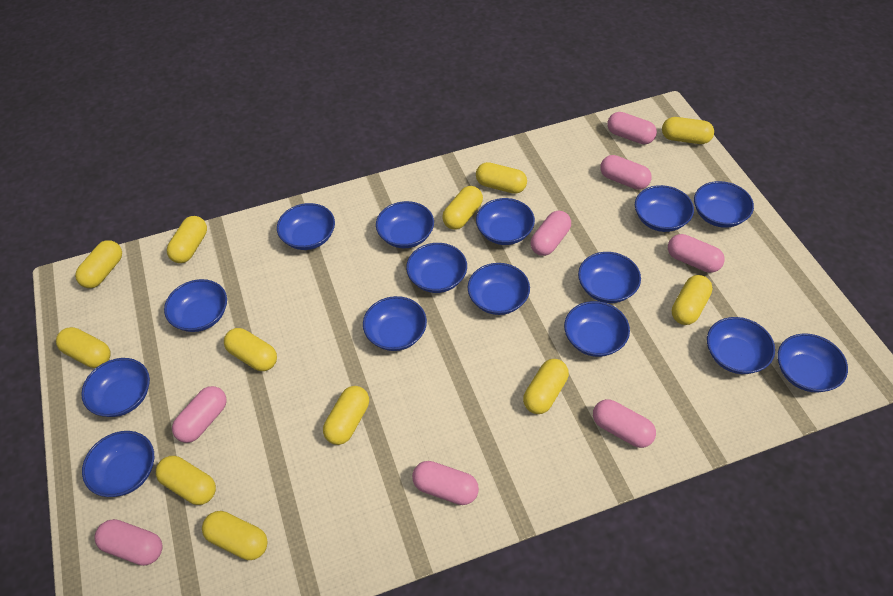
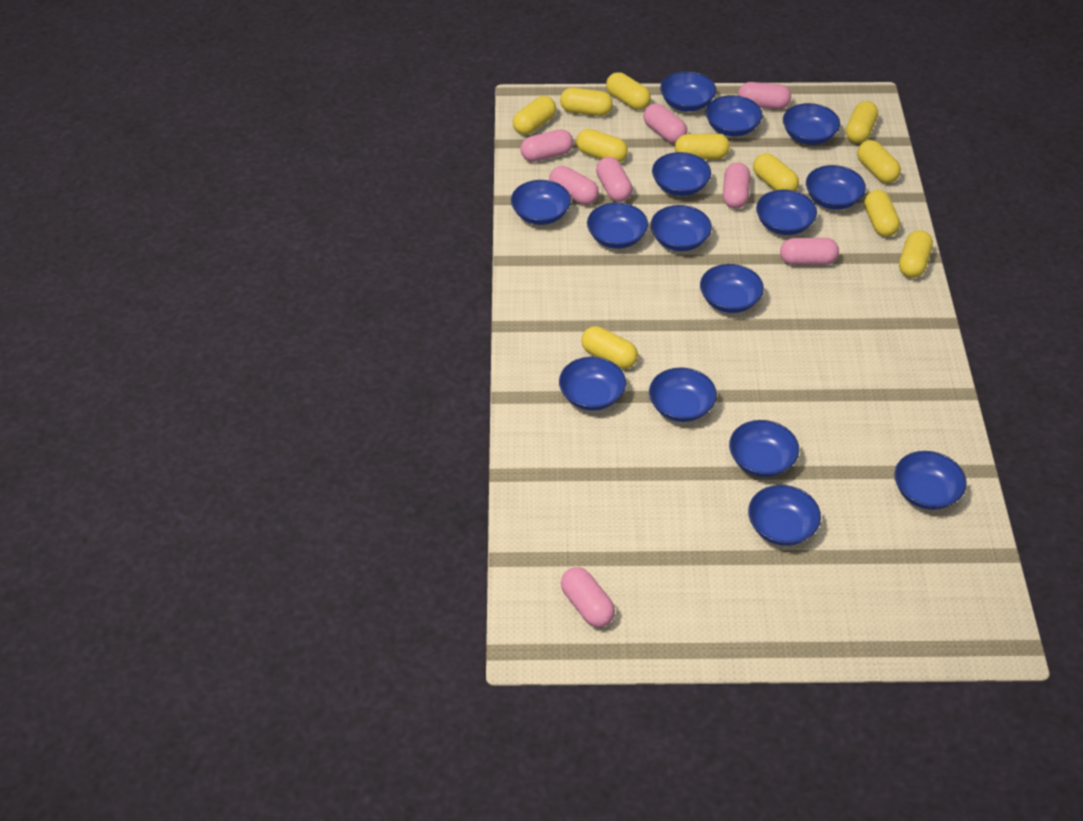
yellow capsule: [56,327,110,368] [75,240,122,288] [156,456,216,505] [167,216,207,263] [202,511,268,560] [224,328,277,371] [323,386,369,445] [442,186,483,230] [476,162,527,194] [523,359,569,414] [662,117,714,144] [672,275,713,325] = 12 -> [513,96,556,135] [560,88,613,116] [576,129,628,163] [581,326,638,369] [606,72,651,110] [675,134,730,159] [753,153,799,191] [846,101,878,143] [857,140,901,183] [864,190,900,237] [899,230,933,278] = 11

